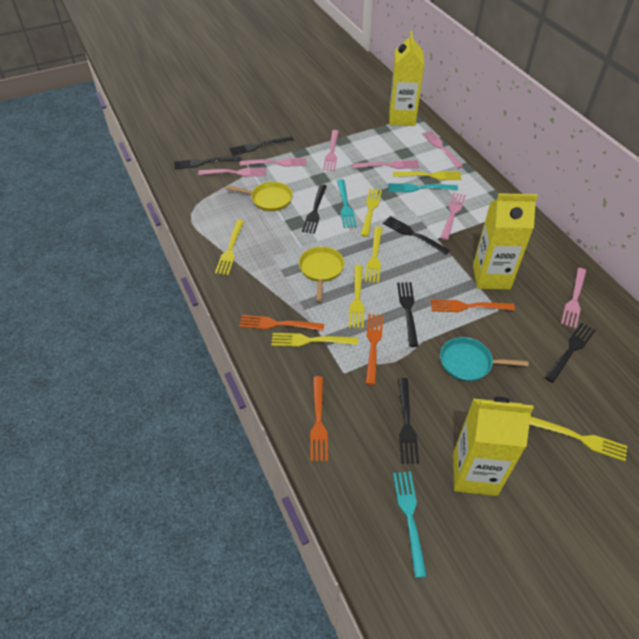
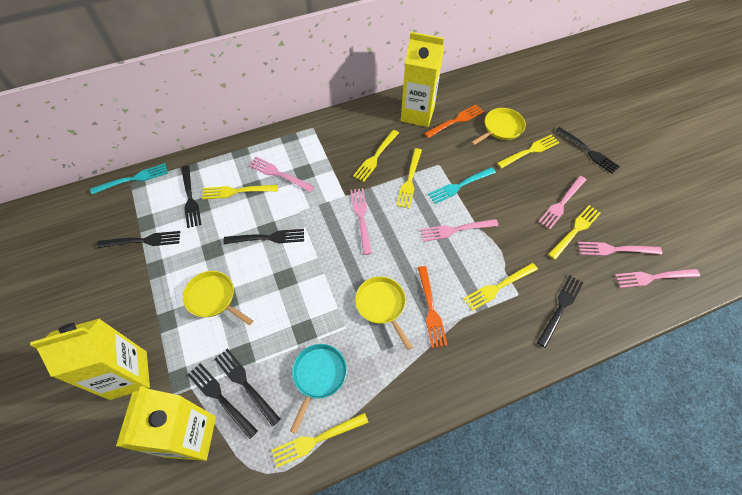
orange fork: [239,315,324,331] [310,376,328,462] [366,314,383,385] [431,300,515,312] = 4 -> [418,266,447,348] [424,104,484,138] = 2
pink fork: [198,168,266,177] [240,158,307,167] [323,130,339,171] [352,160,419,169] [422,131,463,169] [440,192,466,240] [561,268,586,329] = 7 -> [248,157,314,192] [350,188,372,255] [420,219,499,242] [538,176,587,229] [578,242,662,256] [615,269,700,288] = 6
turquoise fork: [337,179,357,228] [388,183,458,192] [393,472,427,578] = 3 -> [90,163,168,195] [428,167,496,204] = 2
yellow pan: [225,182,293,211] [299,246,345,302] = 2 -> [183,271,253,325] [355,276,412,350] [471,108,526,145] = 3

